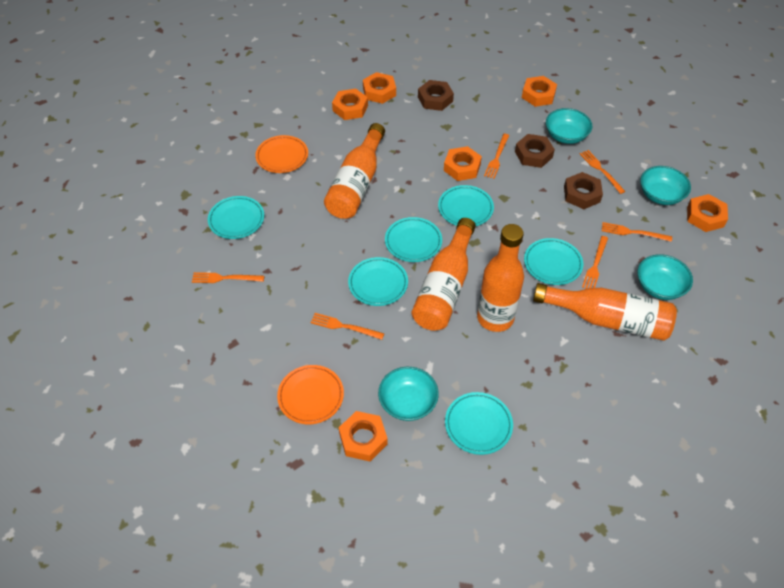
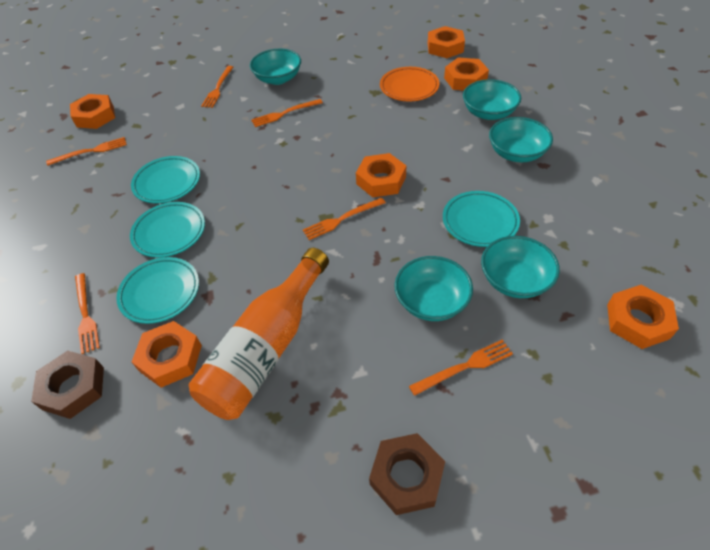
brown nut: [418,80,454,111] [515,134,555,168] [564,172,603,209] = 3 -> [31,351,104,419] [369,433,445,515] = 2
orange bottle: [324,123,385,219] [412,218,476,331] [477,224,524,332] [533,283,677,341] = 4 -> [189,248,329,420] = 1
orange plate: [255,135,308,173] [277,365,344,424] = 2 -> [380,67,439,101] = 1
turquoise bowl: [378,367,439,421] [546,108,592,144] [638,254,693,300] [640,166,691,205] = 4 -> [250,49,301,85] [395,256,473,321] [463,79,521,120] [481,236,560,298] [489,117,553,162] = 5
turquoise plate: [208,196,264,239] [348,257,408,306] [385,217,442,262] [438,185,494,226] [445,392,513,455] [524,238,583,285] = 6 -> [116,257,199,324] [130,202,205,258] [131,156,200,203] [443,191,520,247] = 4

